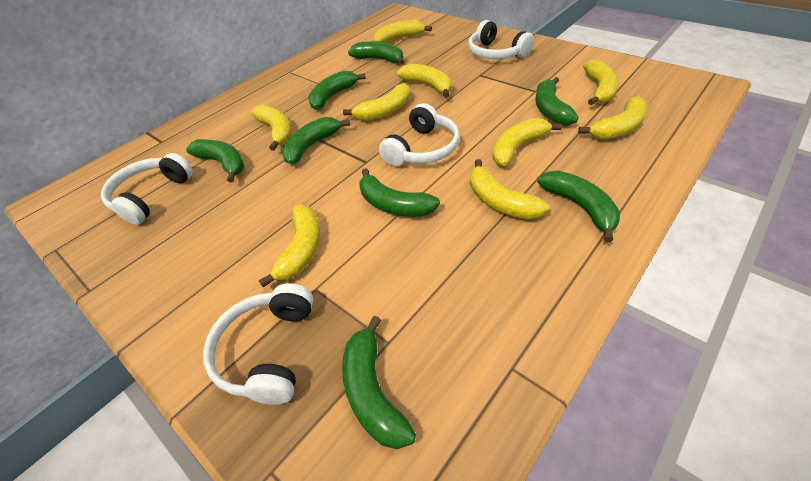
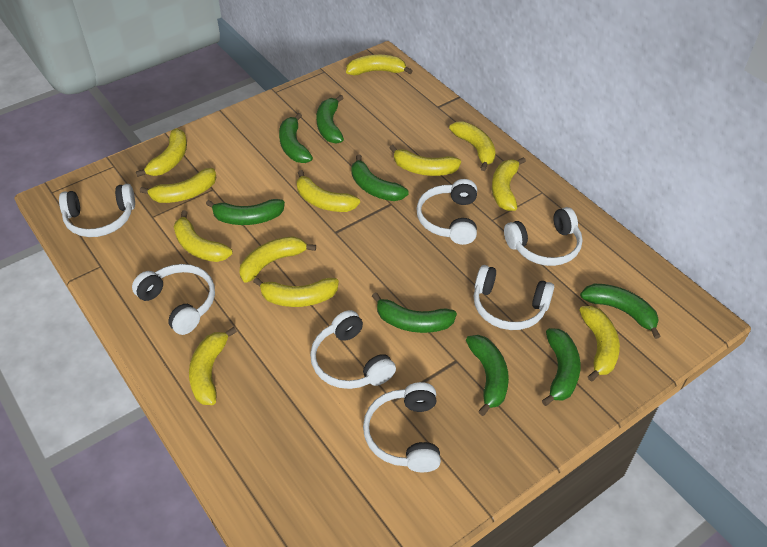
white headphones: [101,153,193,225] [203,283,313,405] [379,103,460,166] [468,20,534,59] = 4 -> [59,184,135,237] [132,264,215,335] [310,310,396,389] [363,382,441,472] [416,179,477,245] [474,265,554,330] [504,207,582,266] = 7
yellow banana: [251,105,292,151] [259,204,320,287] [343,83,411,121] [373,20,432,43] [397,64,452,98] [469,159,549,219] [492,118,562,166] [578,96,648,140] [583,60,619,105] = 9 -> [136,128,187,177] [140,168,216,203] [174,210,233,262] [189,327,237,405] [239,236,316,283] [253,277,339,307] [297,170,360,212] [346,55,413,75] [390,145,461,176] [449,121,496,171] [492,157,526,211] [579,306,620,382] = 12

